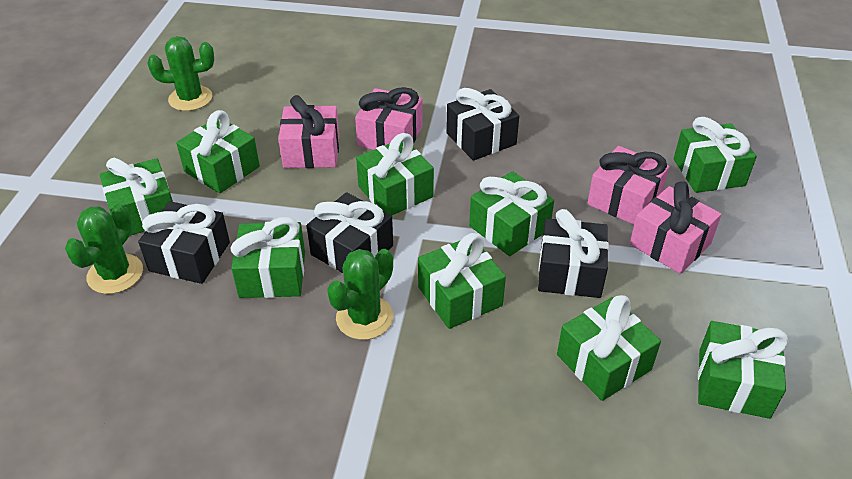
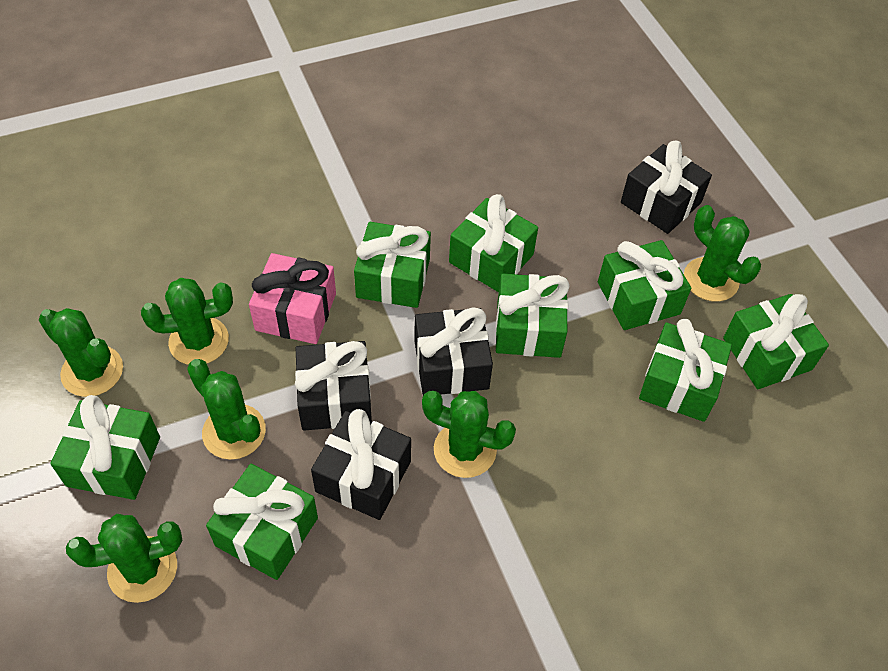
green cactus: [65,204,143,294] [148,36,214,111] [327,249,393,340] = 3 -> [39,308,123,397] [66,514,182,603] [141,278,233,365] [187,359,266,460] [422,391,516,478] [684,205,761,302] = 6
green gift: [100,158,173,236] [176,110,260,194] [230,217,305,298] [356,133,434,215] [418,233,506,329] [469,171,554,256] [557,295,661,401] [674,117,757,193] [698,321,788,419] = 9 -> [50,395,160,500] [206,464,318,580] [354,222,431,308] [449,194,538,292] [496,274,570,358] [598,240,691,330] [639,319,732,422] [723,294,829,389] = 8
pink gift: [278,95,339,168] [355,87,423,150] [587,146,670,225] [630,181,721,274] = 4 -> [249,253,336,344] = 1

